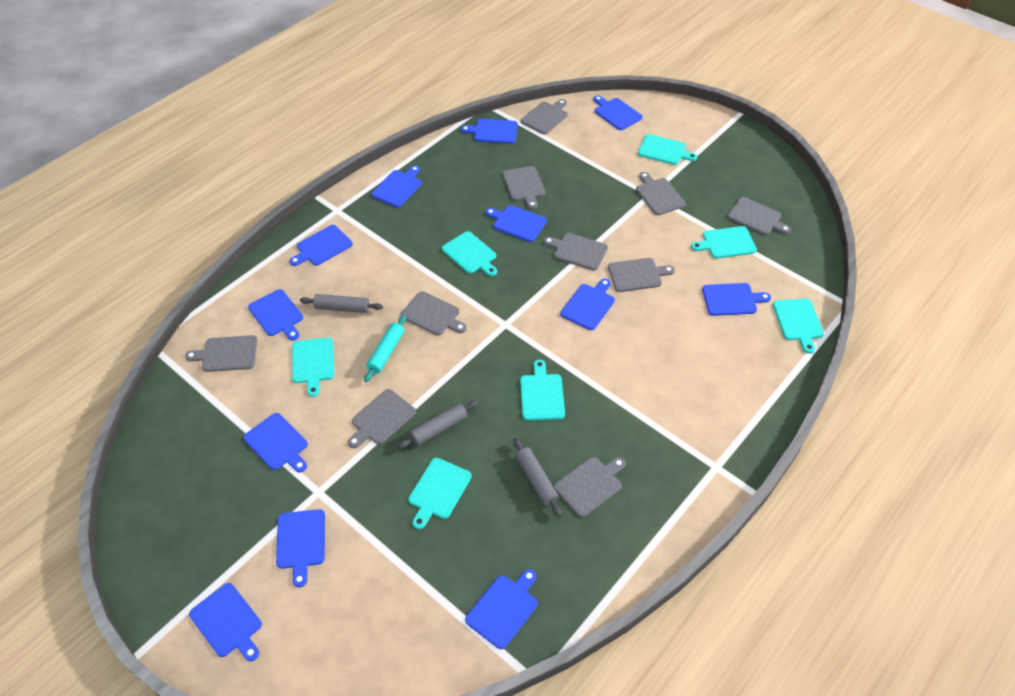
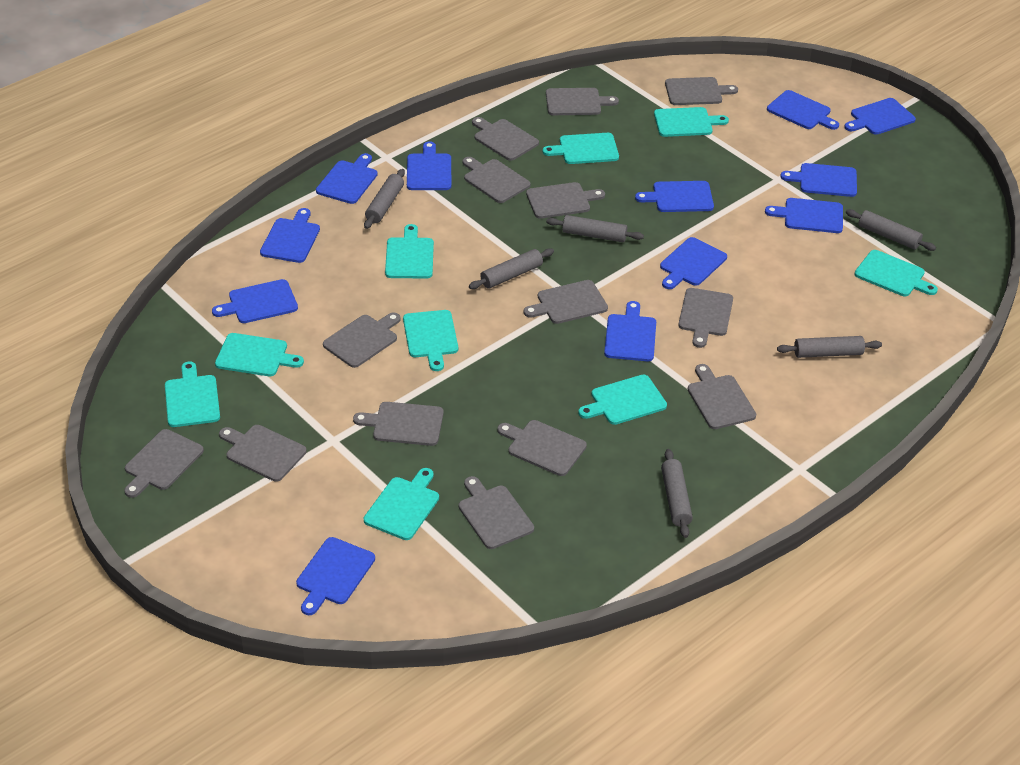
grey cutting board: [185,335,257,372] [348,389,416,448] [400,291,467,336] [503,166,545,209] [521,99,568,134] [544,233,608,271] [554,457,626,517] [608,258,675,292] [636,172,686,215] [727,197,791,235] = 10 -> [124,429,204,498] [219,425,307,482] [323,312,401,368] [353,402,444,446] [459,476,534,549] [463,157,531,203] [472,117,539,161] [497,420,587,476] [524,280,608,324] [526,182,605,219] [546,88,619,115] [665,77,738,105] [678,288,733,348] [688,364,756,429] = 14
grey rolling pin: [300,294,383,313] [398,400,478,449] [513,438,562,517] = 3 -> [364,169,405,229] [469,248,554,289] [546,215,644,242] [661,449,693,538] [777,336,882,358] [846,209,936,251] = 6
turquoise cutting board: [292,337,334,397] [408,458,472,529] [442,231,497,276] [520,360,565,421] [638,134,697,165] [691,226,757,259] [773,298,824,354] = 7 -> [165,362,220,427] [215,333,304,376] [364,468,439,540] [385,224,434,279] [403,310,458,371] [543,133,619,164] [578,375,667,425] [654,107,729,137] [855,250,938,296] = 9
turquoise rolling pin: [364,315,406,382] = 1 -> none = 0

